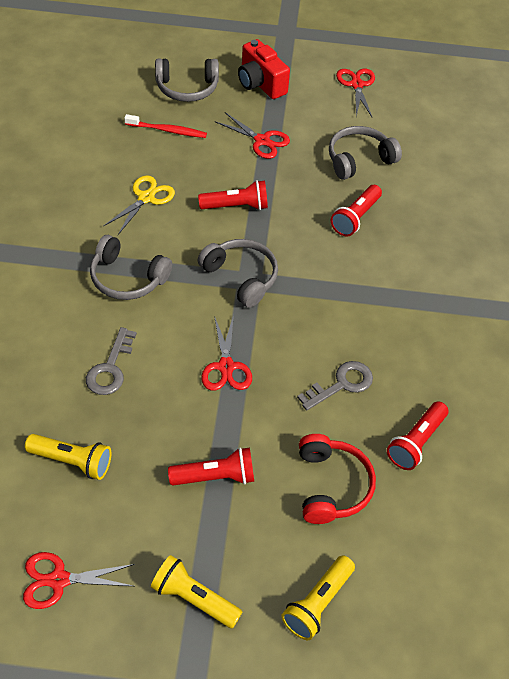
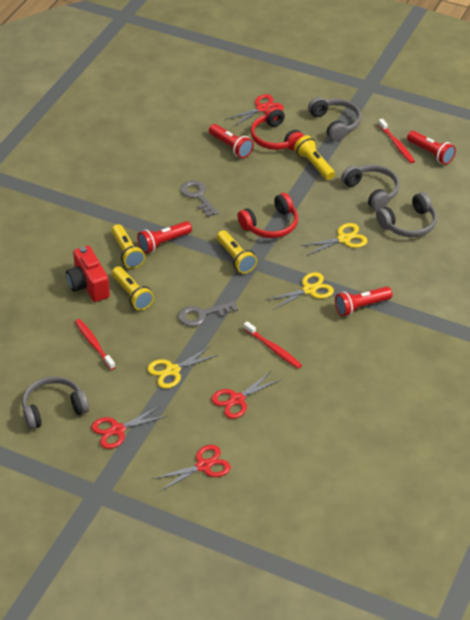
red headphones: [299,434,376,524] = 1 -> [237,193,298,238] [251,106,304,151] = 2
red toothbrush: [124,114,207,138] = 1 -> [75,319,115,370] [244,321,302,369] [378,119,415,163] = 3
yellow flashlight: [25,434,111,480] [151,555,242,628] [281,555,355,640] = 3 -> [112,224,145,269] [112,266,154,310] [217,230,257,274] [294,136,335,180] = 4
yellow scissors: [104,175,175,235] = 1 -> [147,346,218,389] [266,272,334,310] [300,223,368,256] = 3

